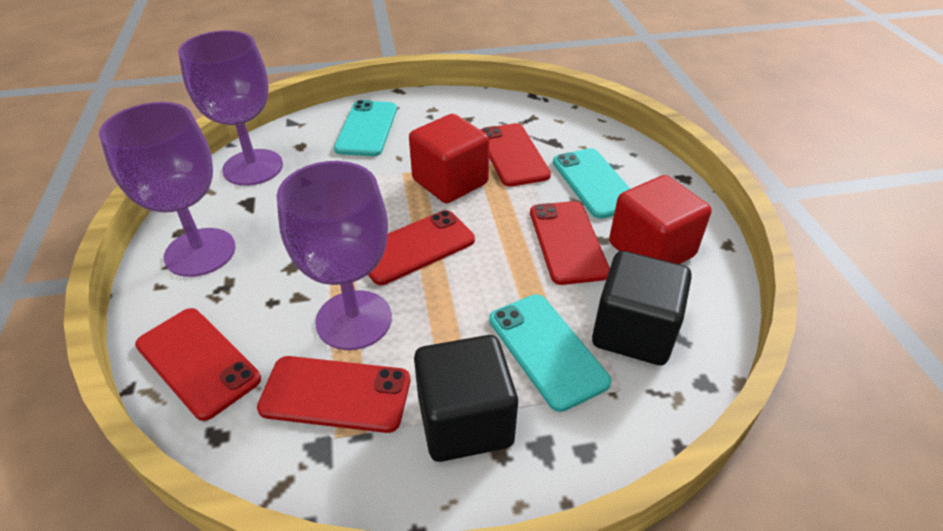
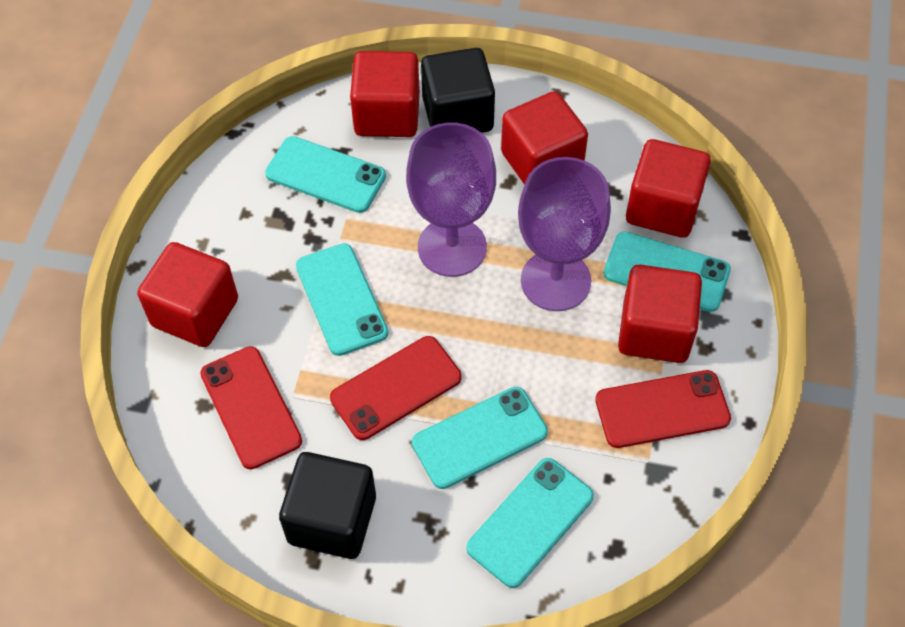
purple goblet: [99,102,236,277] [178,30,283,186] [276,161,392,350] = 3 -> [406,122,496,277] [518,157,611,311] = 2
red cube: [409,114,489,203] [609,175,712,264] = 2 -> [137,242,238,347] [350,51,420,137] [501,91,588,185] [618,265,702,363] [626,139,711,238] = 5
red phone: [135,308,261,421] [257,356,410,433] [368,210,475,285] [481,123,551,187] [530,201,610,285] = 5 -> [200,346,302,469] [330,336,462,440] [595,370,731,448] = 3
turquoise phone: [334,100,397,156] [489,294,611,412] [553,148,630,219] = 3 -> [265,136,386,213] [296,243,388,356] [412,387,548,489] [466,458,594,588] [603,231,731,312] = 5

